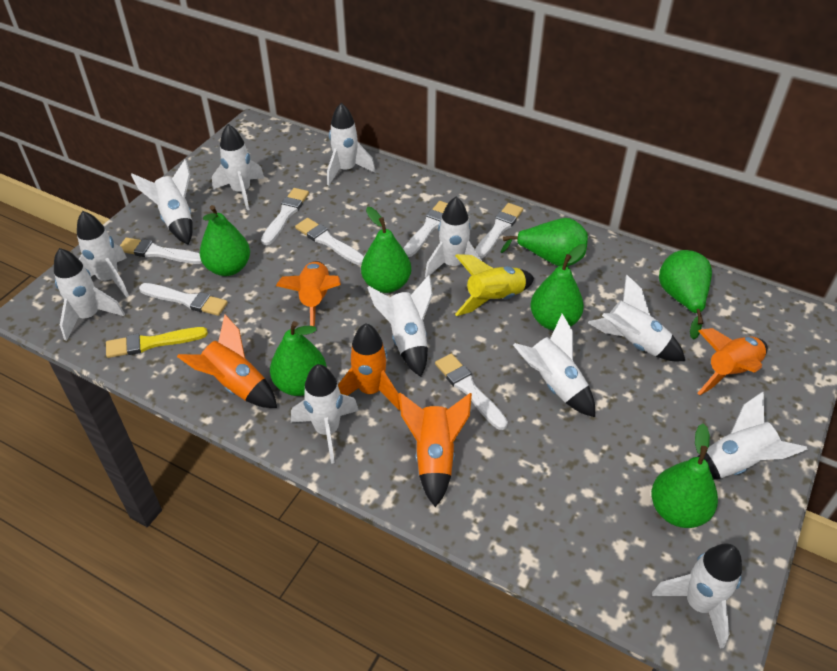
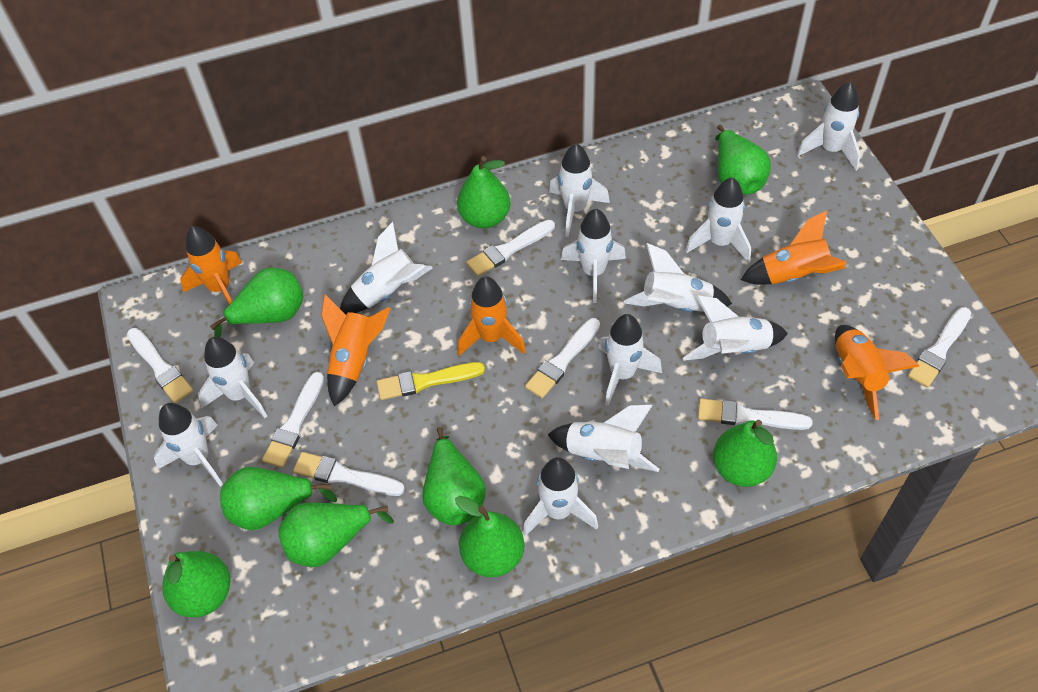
green pear: [200,205,250,276] [270,321,327,396] [361,207,411,293] [501,218,588,266] [530,244,586,330] [651,424,718,528] [659,250,712,340] = 7 -> [162,551,230,617] [210,268,303,337] [220,467,337,531] [279,503,394,567] [423,427,486,525] [455,496,524,577] [457,156,510,228] [713,420,777,487] [715,125,771,195] = 9
yellow rocket: [455,254,534,316] = 1 -> none = 0

